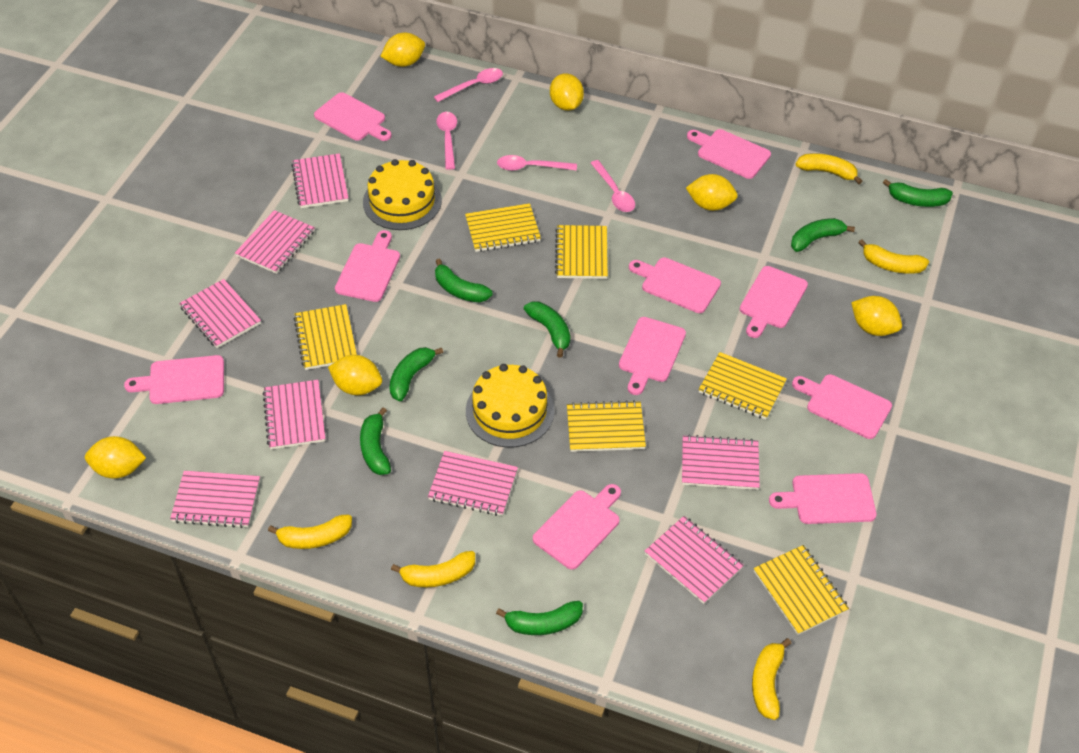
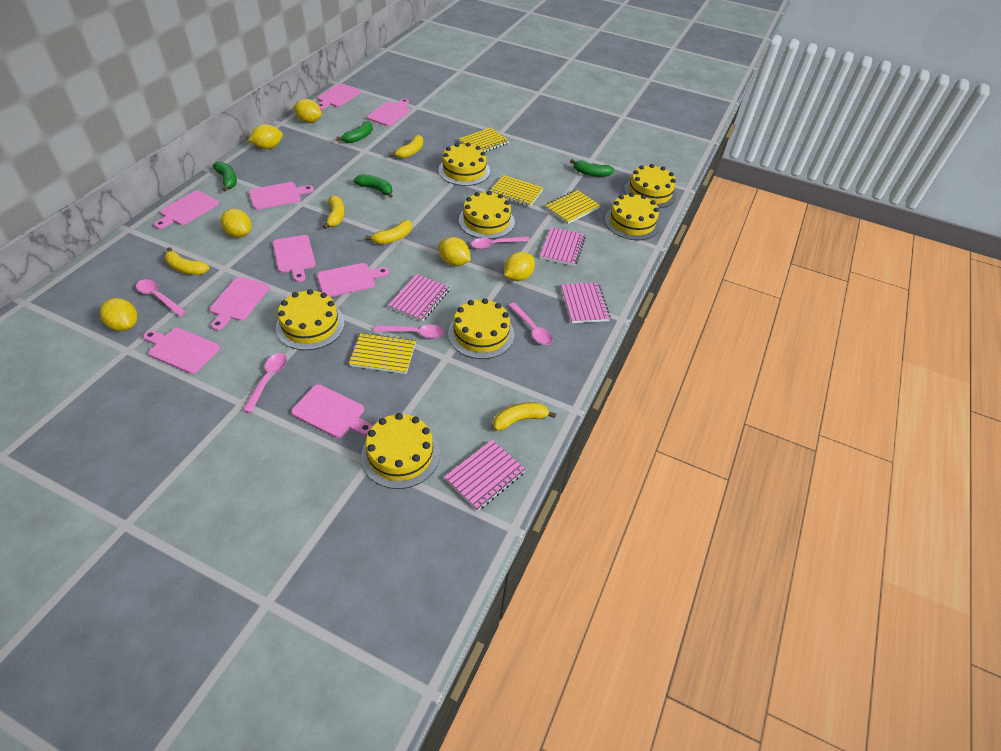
green banana: [360,407,391,475] [389,347,443,401] [435,259,493,303] [496,601,583,635] [524,302,570,358] [791,218,855,252] [883,179,953,207] = 7 -> [213,161,237,192] [336,121,373,143] [354,174,392,198] [570,159,614,177] = 4
pink cutting board: [124,355,224,404] [314,92,392,141] [335,230,400,302] [533,484,621,570] [619,317,686,395] [629,257,721,313] [687,129,771,179] [740,266,808,338] [769,473,876,524] [792,374,892,439] = 10 -> [143,328,220,374] [154,191,219,229] [209,277,270,331] [249,182,314,210] [273,235,316,282] [291,384,373,438] [317,84,361,110] [317,263,389,297] [367,99,410,126] = 9
pink notebook: [170,471,260,528] [179,279,261,348] [235,210,315,274] [263,380,325,449] [291,153,348,208] [428,451,518,516] [645,516,744,604] [682,434,760,490] = 8 -> [388,274,450,322] [444,440,526,511] [540,227,585,266] [561,283,611,323] = 4
pink spoon: [434,68,503,102] [436,112,457,170] [497,155,577,171] [591,160,635,212] = 4 -> [136,279,186,316] [243,353,287,413] [375,325,444,339] [471,237,530,249] [508,302,553,345] = 5
yellow cake: [363,159,442,230] [466,364,554,448] = 2 -> [276,289,345,350] [361,413,440,489] [438,143,490,186] [448,298,514,359] [459,191,515,239] [605,193,660,240] [624,164,677,208] = 7
yellow notebook: [293,304,357,370] [465,203,541,252] [555,225,608,279] [567,400,646,452] [699,352,787,420] [754,545,849,635] = 6 -> [349,332,416,374] [459,128,509,152] [490,175,543,207] [545,190,600,224] = 4

